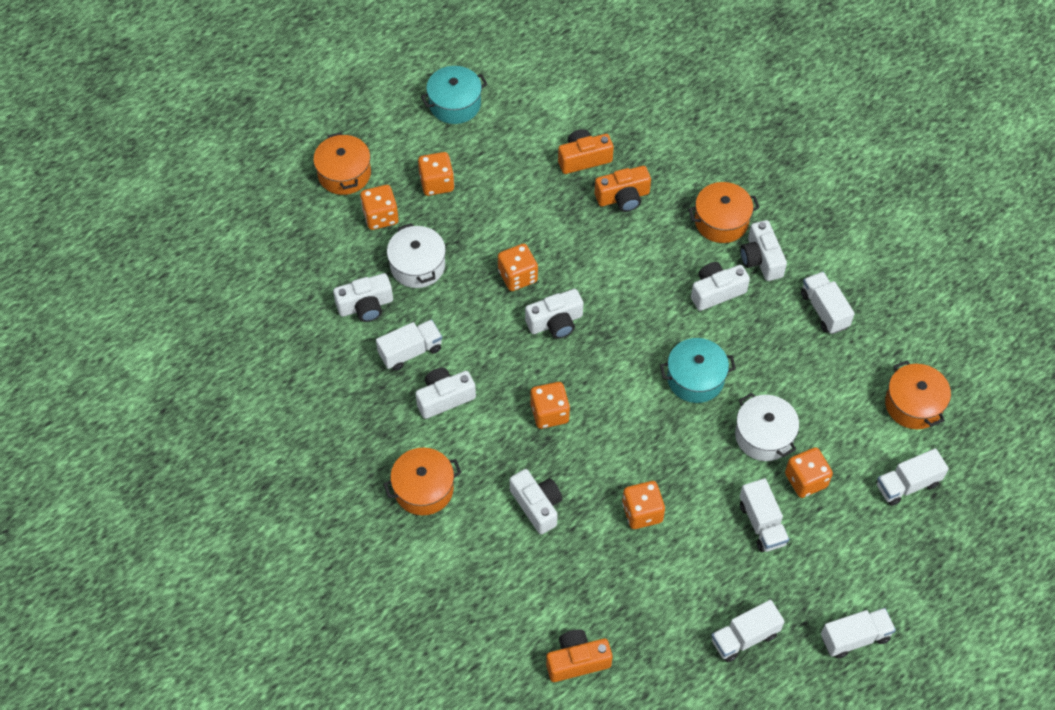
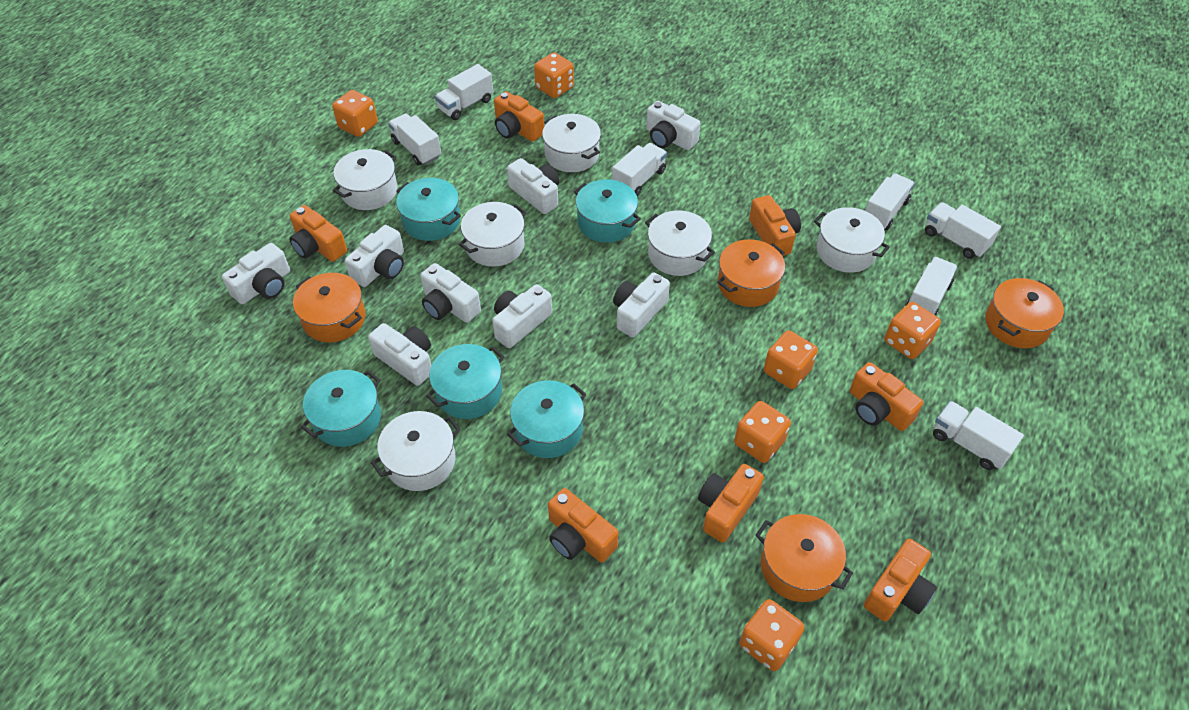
orange camera: [546,629,613,682] [558,129,614,174] [594,166,651,212] = 3 -> [289,205,347,262] [494,91,544,142] [548,488,618,563] [698,464,764,543] [749,195,801,256] [850,362,923,431] [864,539,937,621] = 7
turquoise pot: [421,66,487,124] [660,338,736,403] = 2 -> [301,370,381,447] [396,178,461,241] [426,344,504,419] [507,380,586,458] [574,179,641,243] = 5
white camera: [333,273,393,322] [415,368,476,419] [510,469,562,534] [525,289,583,339] [691,262,750,311] [740,220,787,281] = 6 -> [222,243,290,304] [345,225,404,287] [368,323,432,386] [421,263,481,323] [492,284,552,348] [507,158,559,214] [613,273,670,338] [646,101,701,150] = 8
white pot: [387,223,446,288] [735,393,799,461] = 2 -> [333,149,398,210] [371,411,460,491] [459,202,526,267] [542,114,601,172] [645,210,715,276] [814,207,890,273] = 6
white truck: [376,320,442,371] [711,600,785,662] [740,478,789,552] [801,272,855,334] [821,608,896,659] [876,448,949,506] = 6 -> [388,113,441,165] [435,64,493,120] [612,143,667,196] [865,173,915,230] [906,257,958,316] [925,202,1001,259] [933,401,1024,470] = 7

